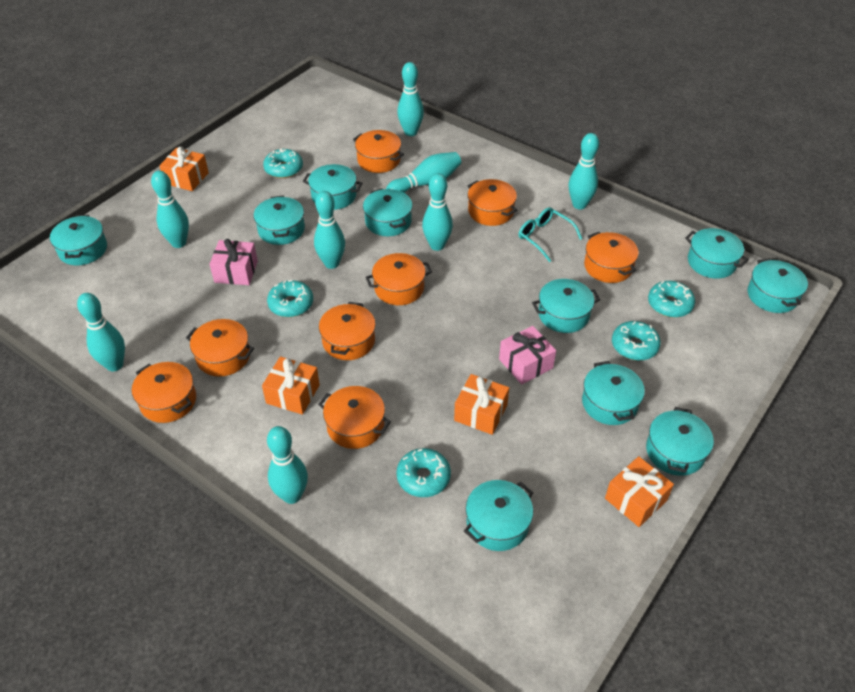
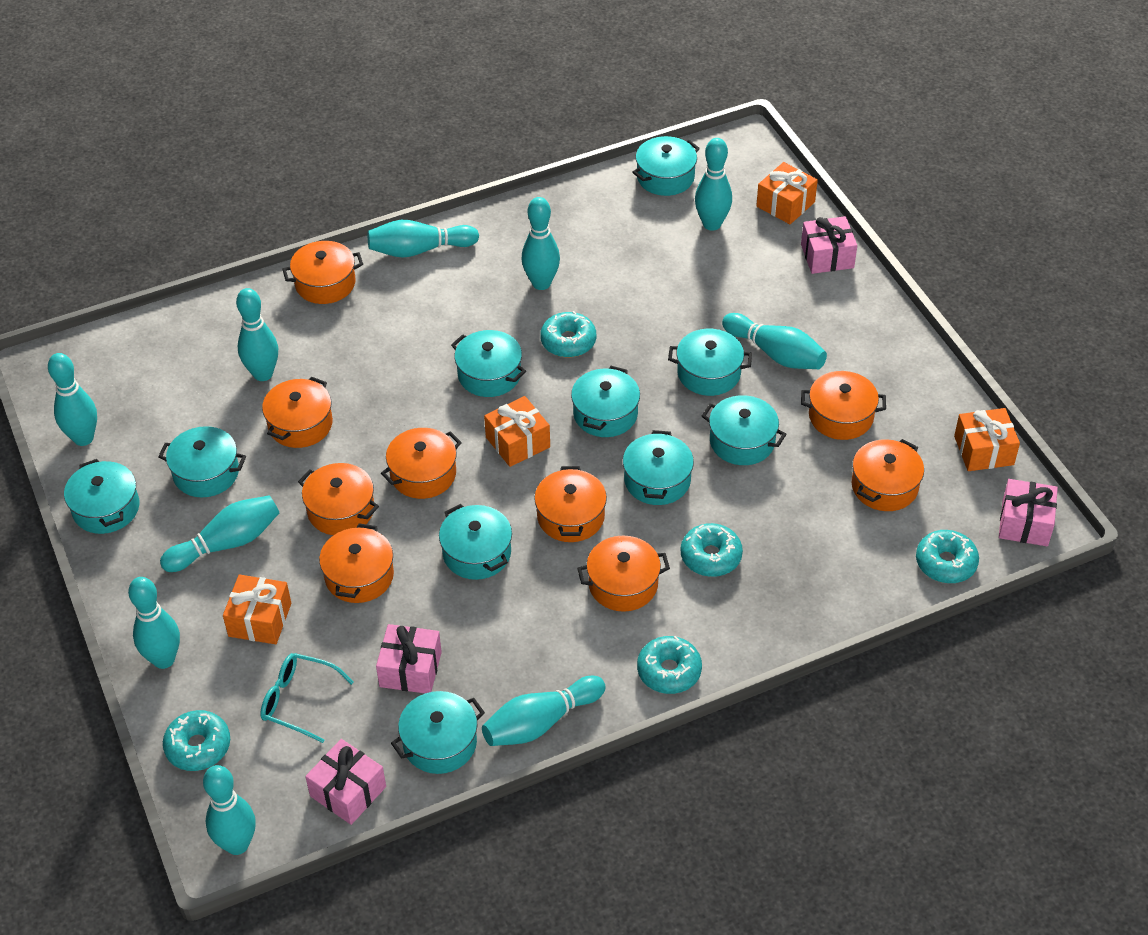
orange pot: [132,362,196,423] [186,319,254,377] [318,386,391,449] [319,302,376,360] [353,130,404,173] [366,253,432,305] [468,179,517,226] [584,232,639,283] = 8 -> [262,376,333,448] [282,241,363,304] [298,463,379,535] [319,523,394,603] [381,428,462,499] [534,466,607,542] [577,536,670,612] [801,371,886,440] [852,439,924,511] = 9
pink gift: [209,239,258,285] [499,326,556,385] = 2 -> [305,739,386,825] [376,624,442,693] [801,216,857,274] [999,479,1058,546] = 4
turquoise bowling pin: [77,293,125,372] [151,171,189,248] [267,426,308,504] [314,191,345,269] [386,152,461,193] [397,62,424,136] [422,173,453,251] [569,133,599,210] = 8 -> [48,353,97,446] [128,577,180,669] [160,495,279,572] [203,765,256,855] [236,288,278,381] [368,220,479,258] [482,676,606,746] [521,197,560,290] [695,138,732,231] [722,313,827,369] = 10

